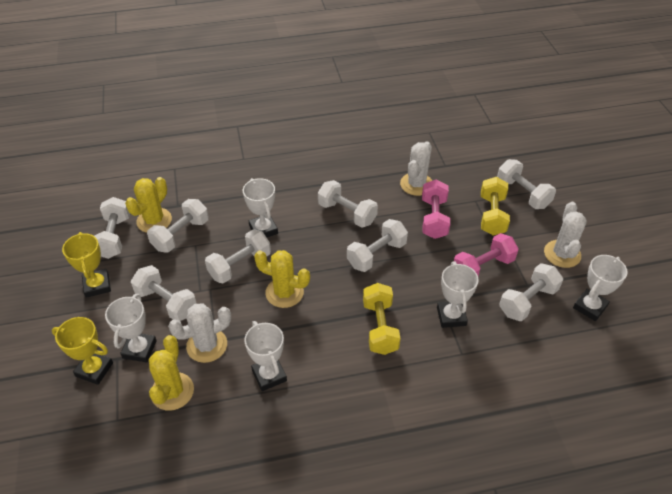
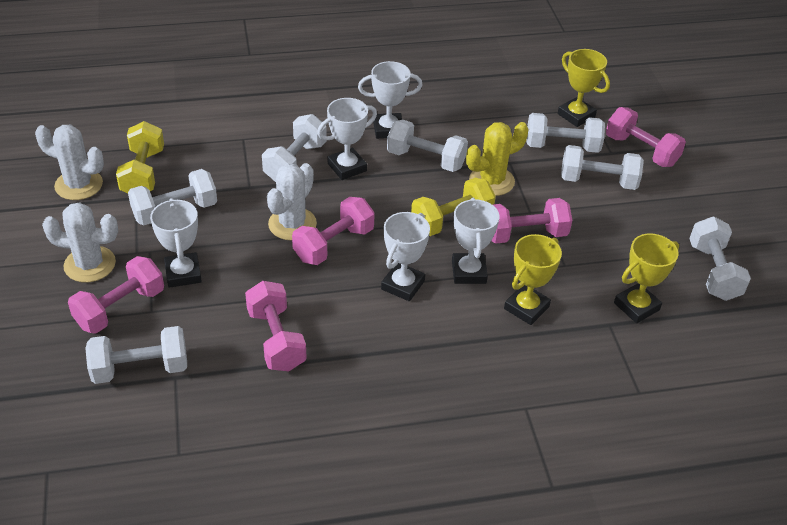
pink dumbbell: [422,179,450,239] [454,233,519,276] = 2 -> [68,256,164,334] [245,281,307,371] [292,197,375,265] [491,198,573,244] [606,107,686,167] = 5
white dumbbell: [94,197,130,259] [131,265,197,321] [147,199,209,253] [205,229,271,284] [318,180,378,228] [347,219,408,272] [497,159,556,209] [499,263,563,321] = 8 -> [85,326,187,384] [128,169,217,226] [262,114,327,182] [387,119,468,172] [526,113,605,153] [561,145,644,190] [689,217,751,301] = 7
yellow cactus: [125,177,172,233] [149,335,194,411] [254,250,310,308] = 3 -> [466,122,529,196] = 1
yellow trophy: [52,317,113,385] [62,232,111,298] = 2 -> [504,234,562,325] [558,49,610,127] [614,234,679,323] = 3

